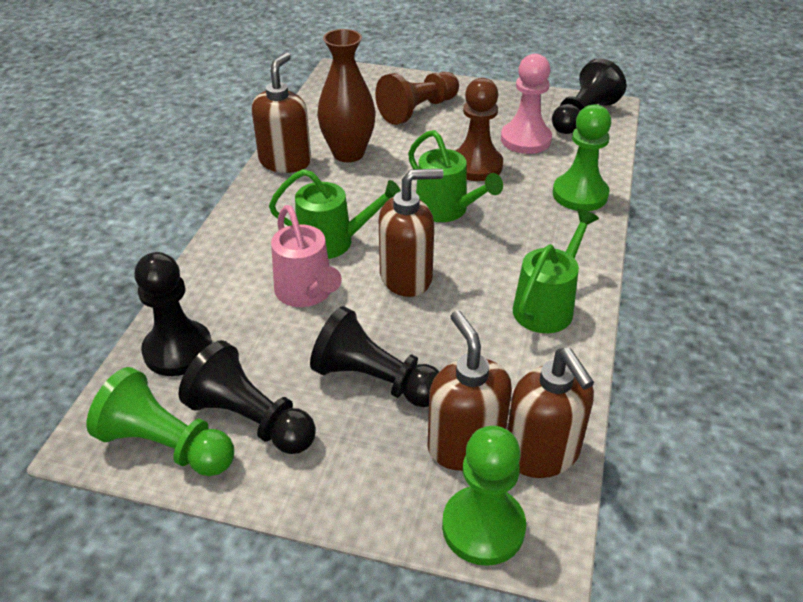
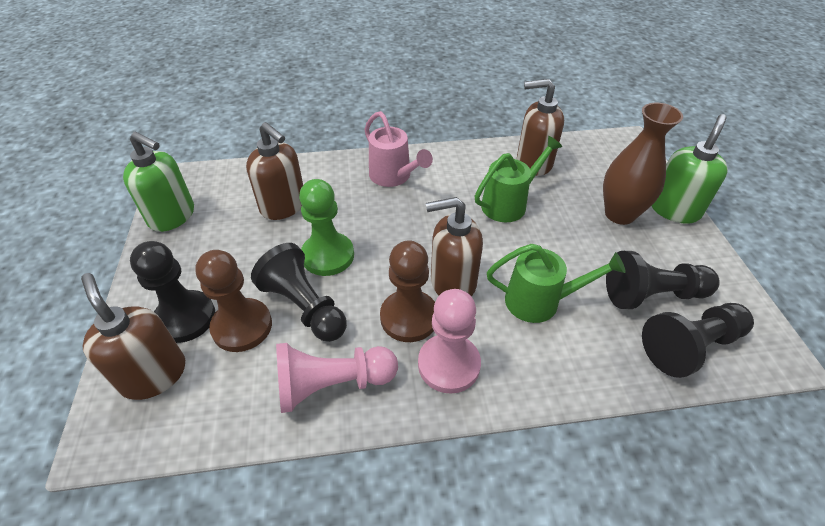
green pawn: [87,367,234,476] [442,426,526,566] [553,104,611,211] = 3 -> [299,179,354,276] = 1
green soap dispenser: none = 0 -> [123,132,194,232] [652,114,728,224] = 2
green watering can: [269,169,401,259] [408,130,503,222] [513,209,599,333] = 3 -> [475,136,562,222] [487,244,626,323] = 2
pink pawn: [501,54,552,154] = 1 -> [276,343,398,413] [418,289,481,394] = 2

